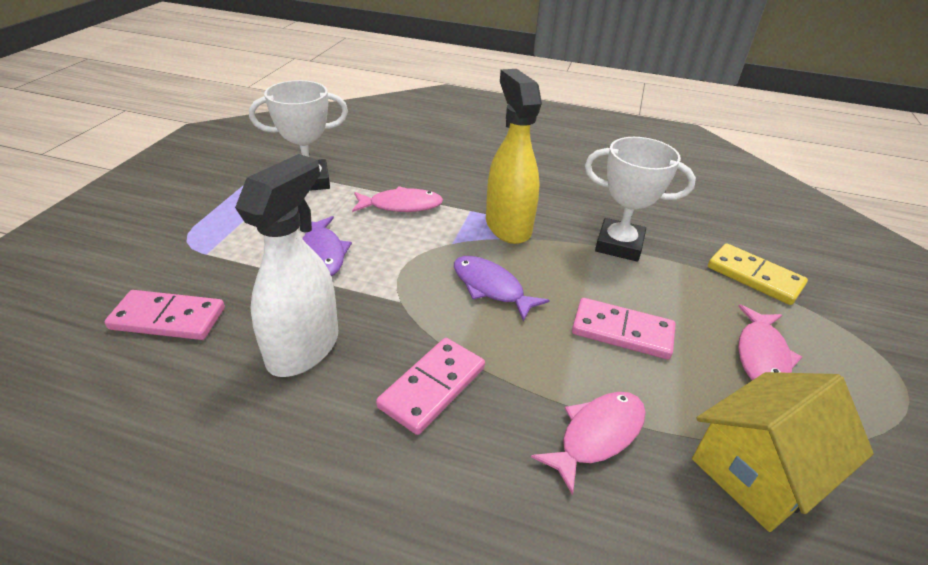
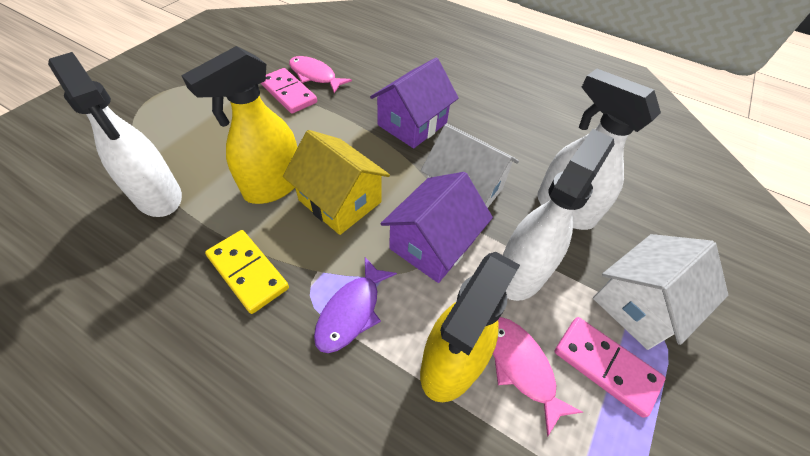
pink domino: [105,290,225,340] [376,338,485,435] [572,298,675,359] = 3 -> [261,68,317,114] [554,317,666,418] = 2
pink fish: [352,186,443,212] [531,392,646,495] [738,305,802,380] = 3 -> [289,56,352,93] [493,317,583,437] = 2
purple fish: [302,216,352,276] [454,256,550,322] = 2 -> [314,257,397,353] = 1
purple house: none = 0 -> [370,58,459,148] [380,172,493,283] = 2
white house: none = 0 -> [421,123,519,208] [593,234,728,350] = 2
white spray bottle: [235,154,338,377] = 1 -> [48,52,182,217] [503,129,614,301] [537,69,661,230] = 3
white trophy: [249,80,348,191] [585,137,696,262] = 2 -> none = 0
yellow spray bottle: [486,69,542,244] = 1 -> [181,46,297,204] [420,252,520,402] = 2

